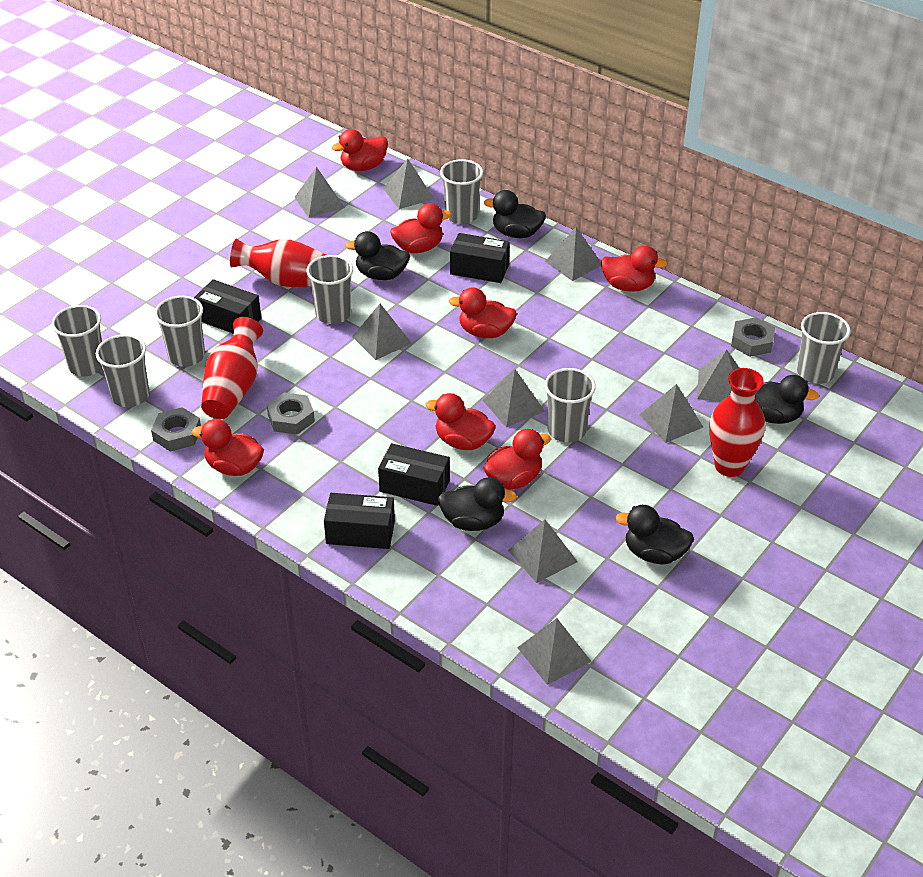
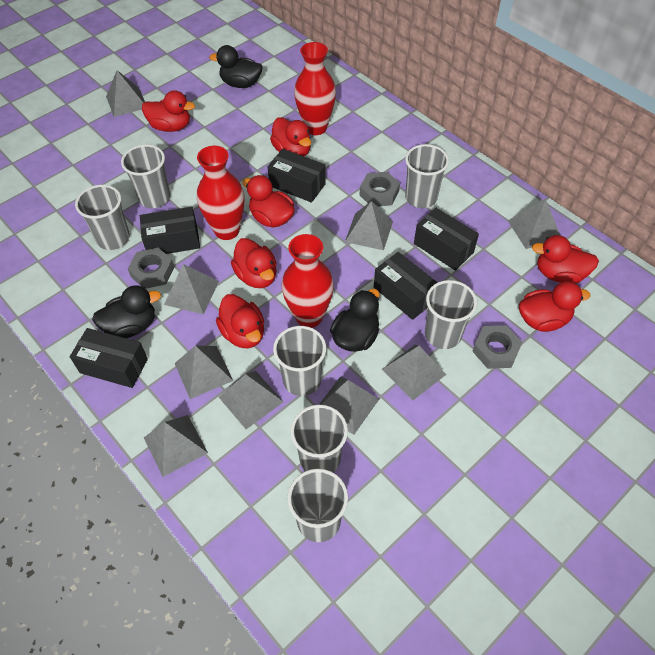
black box: [194,279,261,334] [324,493,395,549] [378,443,450,506] [450,233,510,283] = 4 -> [70,328,148,388] [140,207,200,254] [268,149,326,203] [374,252,438,320] [414,208,479,271] = 5
black duck: [345,231,410,280] [438,477,517,531] [484,190,546,238] [615,505,694,564] [755,375,819,424] = 5 -> [92,285,161,338] [209,45,263,88] [330,289,380,352] = 3

